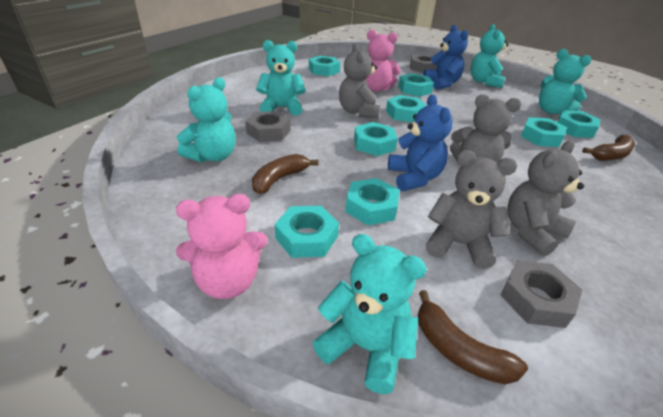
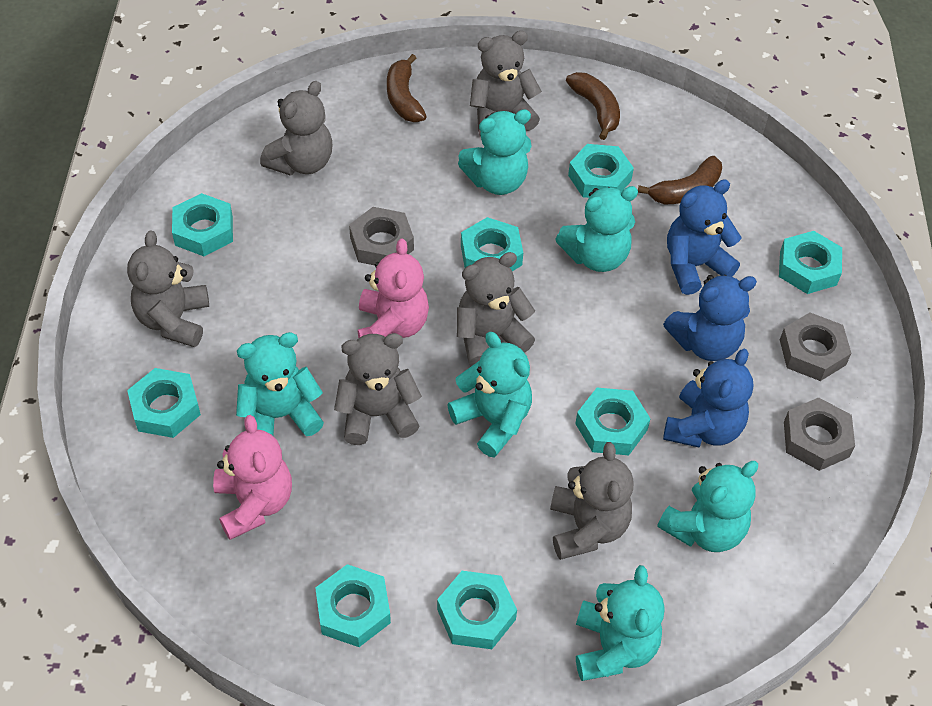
blue teddy bear: [388,94,453,191] [423,25,468,90] = 2 -> [663,275,757,361] [663,349,753,447] [667,179,741,295] = 3
grey teddy bear: [339,43,380,118] [426,150,517,269] [450,94,521,163] [507,140,584,256] = 4 -> [127,231,209,347] [260,81,333,176] [334,333,422,445] [457,252,535,367] [470,31,542,136] [550,442,634,560] = 6
turquoise teddy bear: [177,77,236,163] [256,40,306,116] [313,234,427,394] [471,24,509,88] [539,49,591,115] = 5 -> [236,332,324,436] [448,332,532,458] [458,109,532,195] [555,186,638,272] [576,565,665,681] [657,461,758,552] = 6

